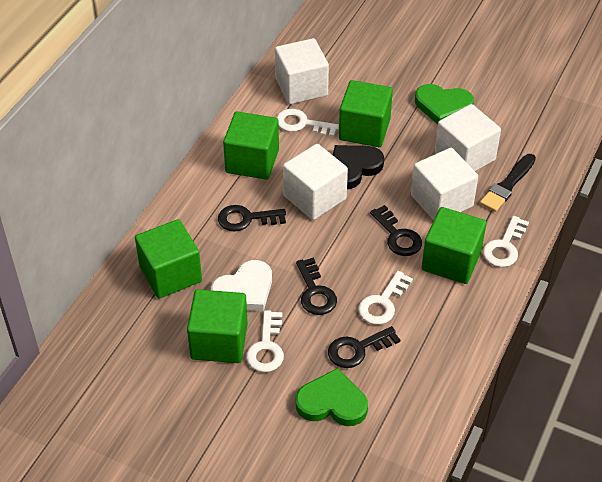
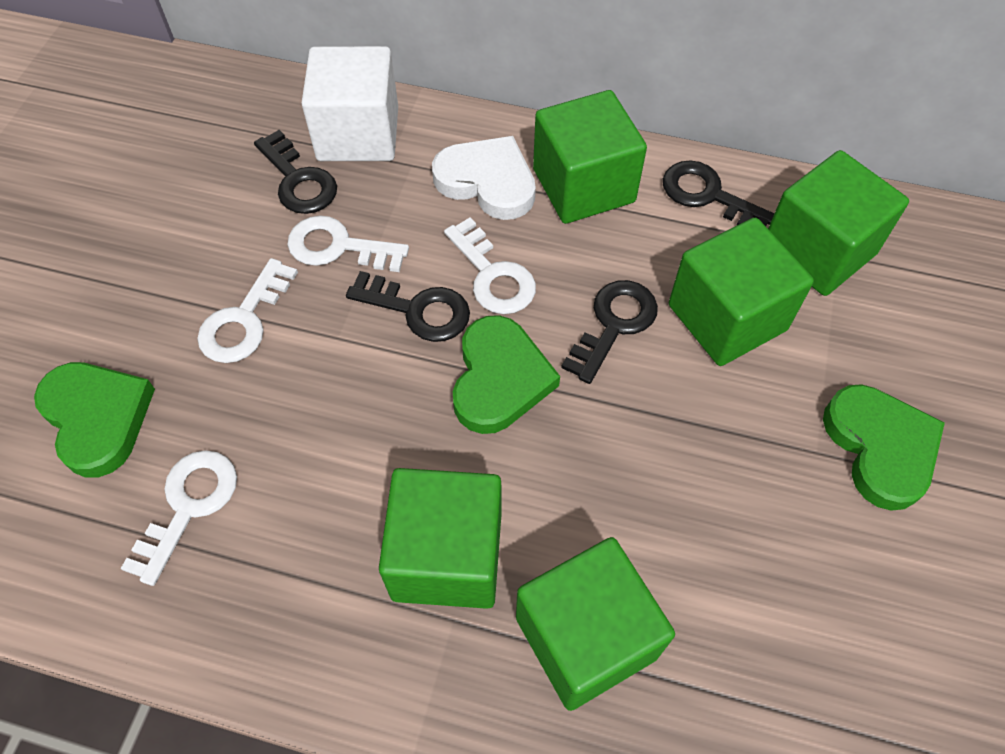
black brush: [480,154,536,212] = 1 -> none = 0
black heart: [333,145,384,189] = 1 -> none = 0
green heart: [296,368,368,426] [415,84,474,124] = 2 -> [34,362,155,478] [453,315,560,434] [823,384,945,511] = 3
white cube: [275,38,329,104] [283,144,348,220] [411,148,478,221] [435,104,501,171] = 4 -> [301,46,398,161] = 1

